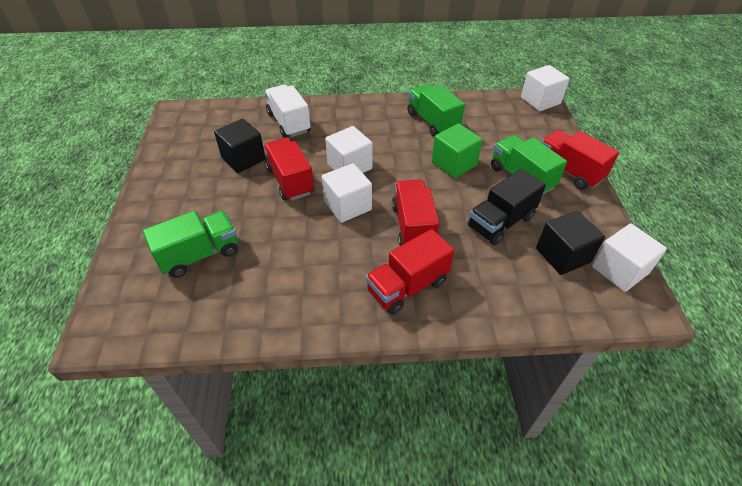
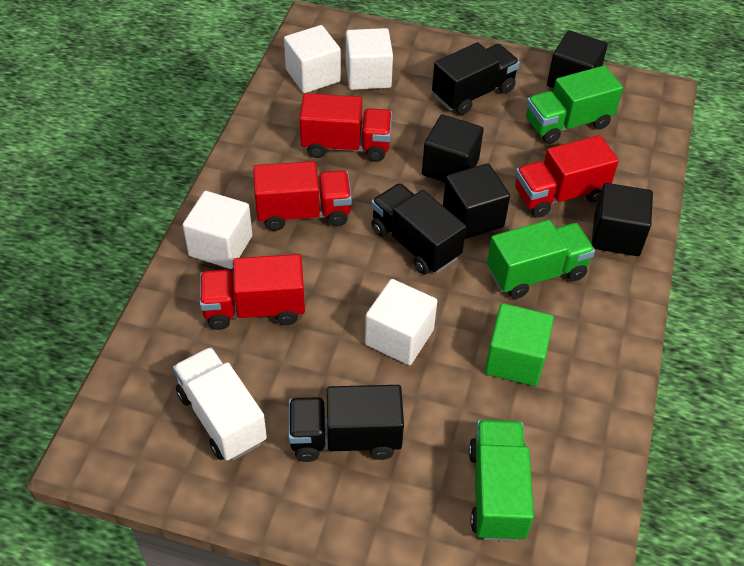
black cube: [214,119,266,173] [536,210,605,275] = 2 -> [422,114,484,182] [443,163,510,239] [547,30,608,88] [592,183,653,256] = 4
black truck: [467,169,546,245] = 1 -> [289,385,404,462] [371,183,466,275] [432,42,520,115] = 3

